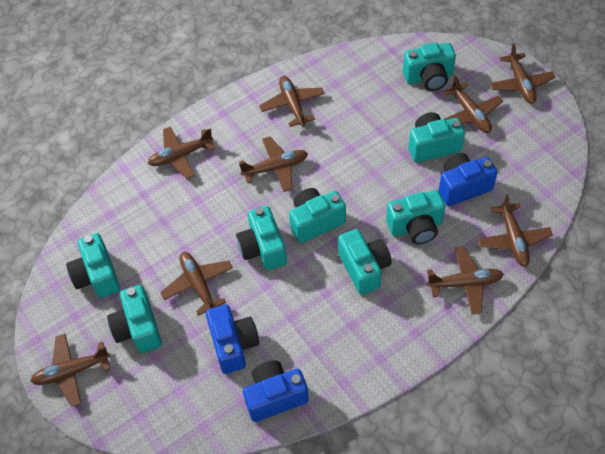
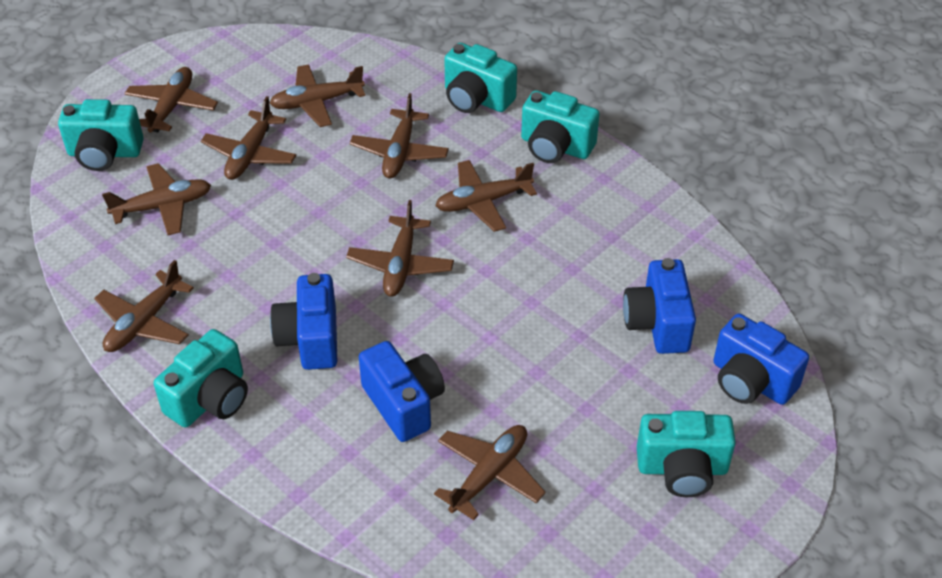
blue camera: [206,304,259,374] [243,360,309,422] [438,153,498,206] = 3 -> [270,273,337,370] [359,341,445,442] [623,258,696,354] [714,314,809,405] = 4
turquoise camera: [66,233,120,298] [107,285,162,353] [236,206,287,270] [289,188,346,243] [338,229,392,295] [386,190,445,244] [403,42,456,91] [408,112,465,163] = 8 -> [58,99,144,171] [154,329,248,428] [444,43,517,113] [521,90,600,163] [637,411,736,497] = 5

